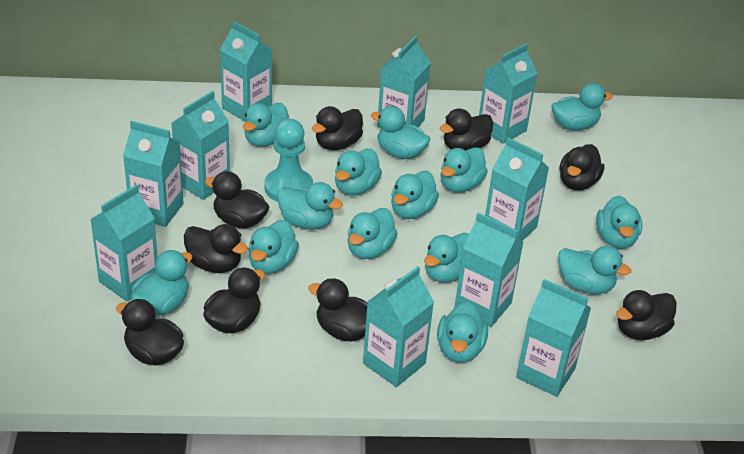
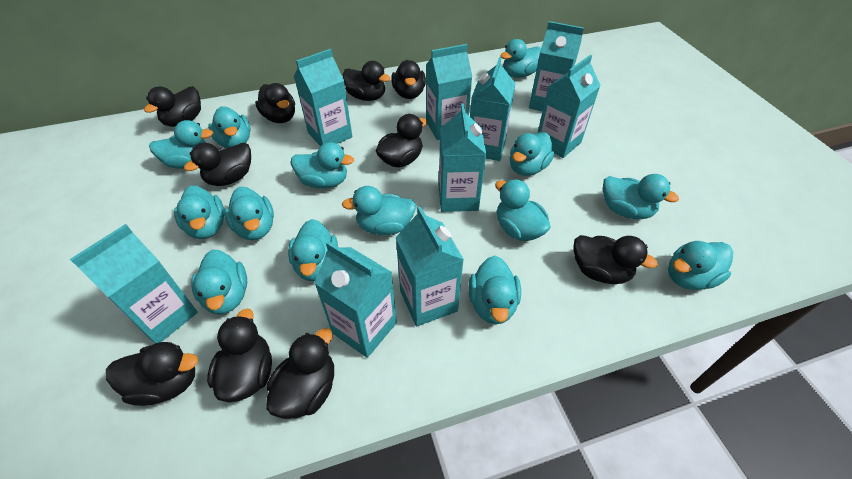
black duck: [116,299,184,366] [184,224,248,273] [203,267,265,333] [205,171,269,229] [308,278,367,342] [312,106,363,150] [440,108,493,151] [559,144,605,191] [616,290,677,340] = 9 -> [106,342,198,406] [144,86,201,127] [184,143,251,186] [207,308,272,403] [255,83,295,123] [266,328,334,419] [342,61,390,101] [376,114,427,167] [391,60,426,99] [574,235,658,284] = 10
turquoise carton: [90,184,158,302] [123,121,184,227] [171,91,230,200] [220,21,272,122] [363,266,434,387] [377,35,431,128] [454,213,524,327] [479,44,538,144] [485,137,549,241] [516,279,591,397] = 10 -> [70,224,198,344] [294,49,352,146] [314,241,397,358] [395,206,464,326] [426,44,472,140] [439,104,486,212] [470,57,516,161] [529,21,584,111] [538,55,601,158] = 9
turquoise pawn: [264,119,313,202] = 1 -> none = 0

